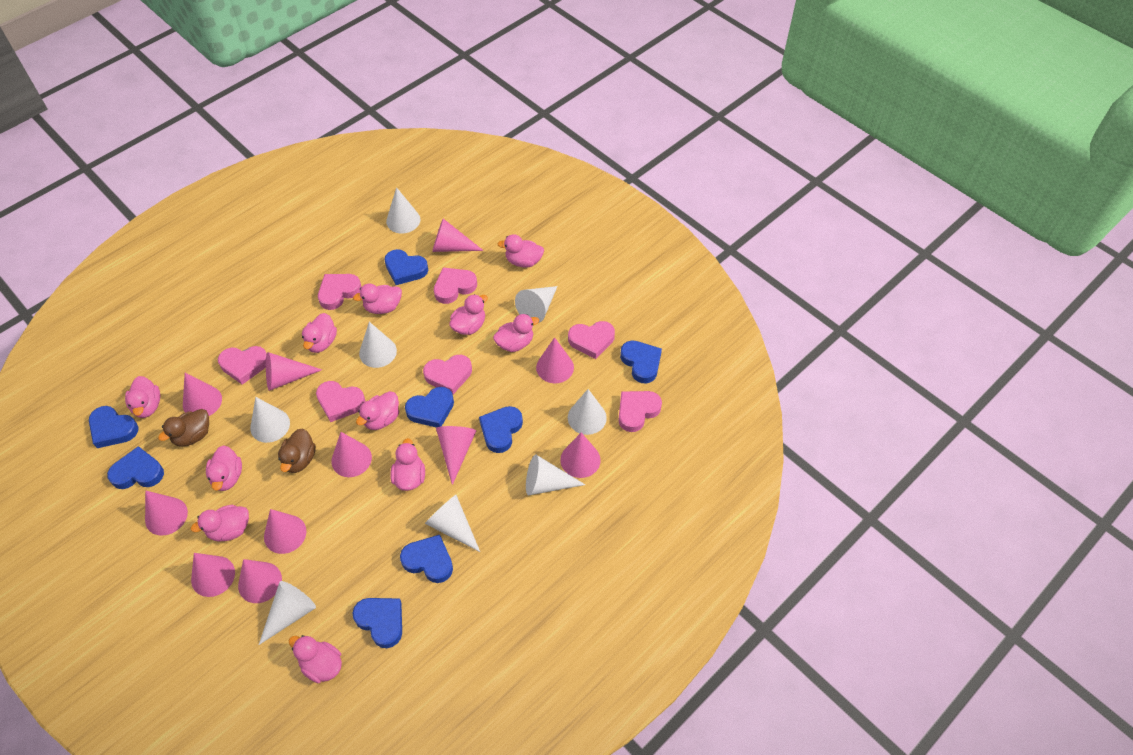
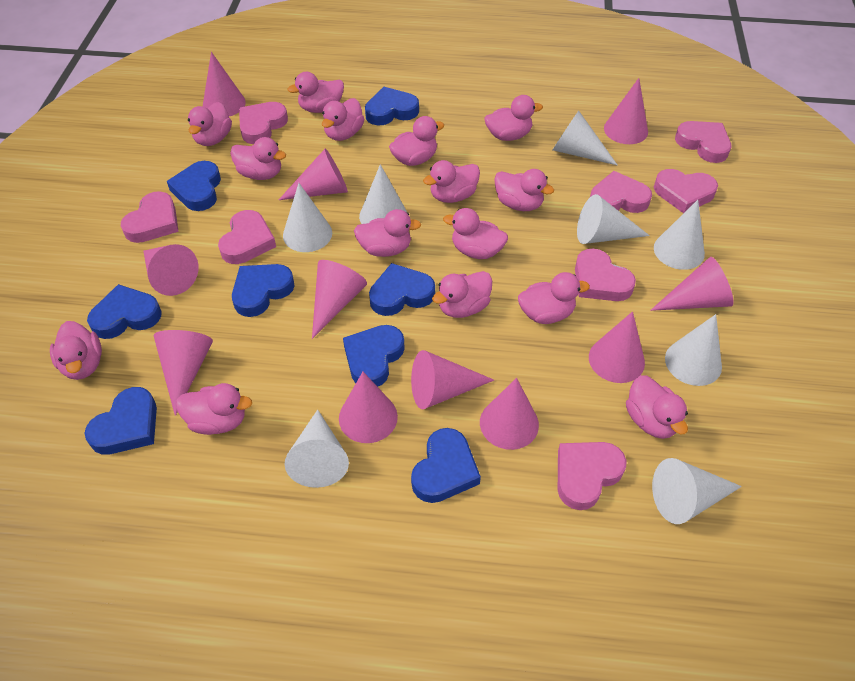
brown duck: [158,409,209,447] [278,429,316,473] = 2 -> none = 0
pink duck: [125,376,160,418] [191,505,249,542] [206,445,242,491] [289,635,342,683] [302,313,337,353] [353,283,402,314] [356,391,399,430] [390,438,425,491] [449,294,488,335] [493,314,539,352] [498,234,544,268] = 11 -> [50,321,102,380] [176,383,252,435] [188,102,232,146] [230,137,286,180] [287,72,344,113] [322,98,364,141] [354,209,421,257] [389,116,444,166] [423,160,480,203] [432,271,492,318] [443,208,508,259] [485,95,543,141] [494,169,554,211] [518,272,590,324] [626,375,688,439] = 15
pink heart: [218,346,267,385] [316,381,366,422] [318,274,361,310] [423,355,472,394] [434,268,477,304] [568,321,615,359] [618,391,662,432] = 7 -> [121,191,179,243] [218,210,276,264] [239,102,288,144] [558,442,627,510] [575,249,636,301] [590,171,652,213] [654,169,718,213] [675,121,731,163] = 8

